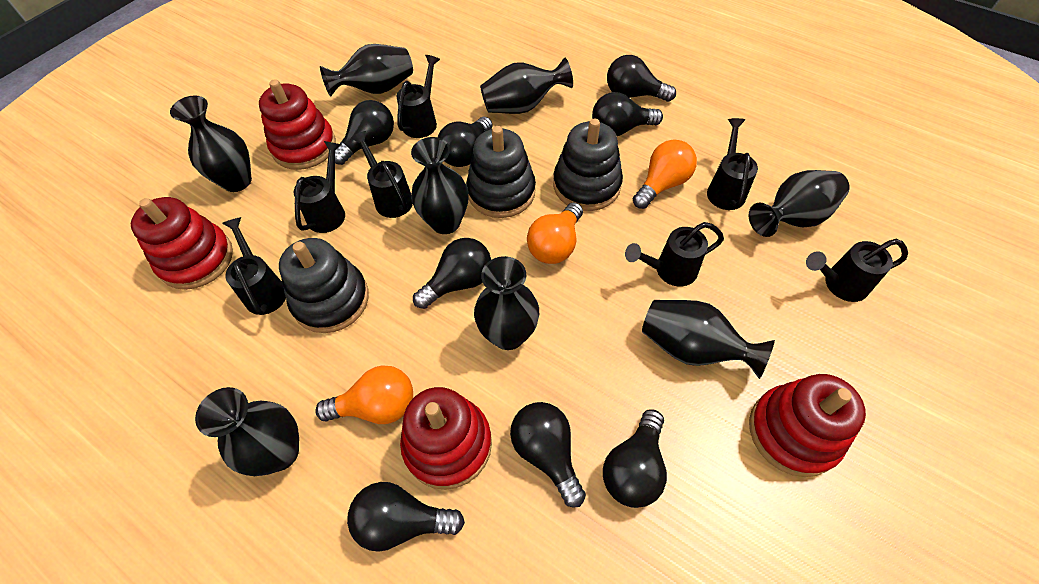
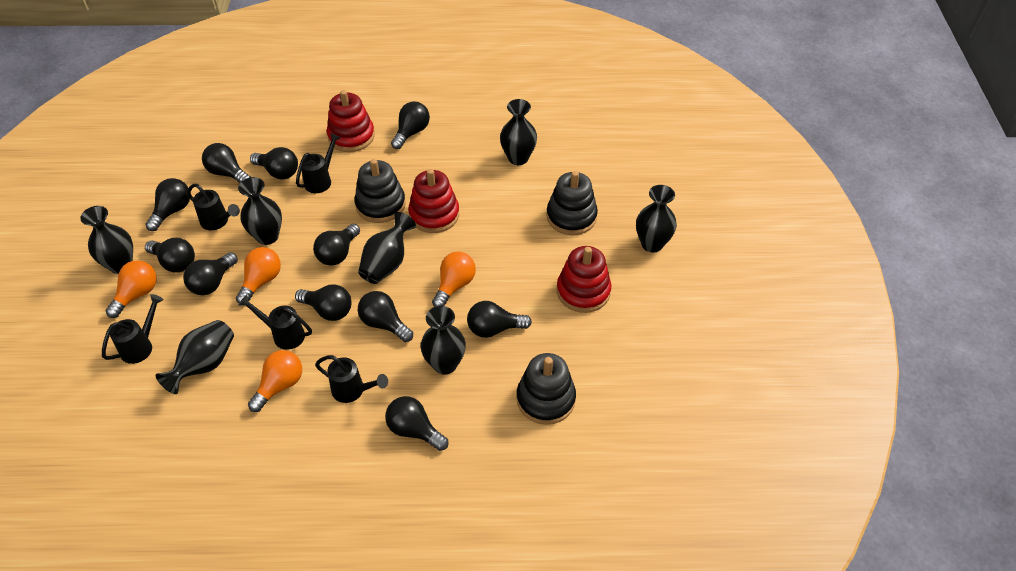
black light bulb: [335,100,394,165] [347,482,465,552] [413,238,491,309] [438,117,493,167] [510,402,586,508] [592,92,663,136] [603,409,667,508] [607,55,676,102] = 8 -> [145,178,190,231] [145,238,195,273] [183,252,238,295] [202,143,251,183] [250,147,298,180] [295,284,352,321] [313,224,360,266] [358,291,413,342] [385,396,448,451] [391,102,430,149] [467,301,532,338] = 11
black vase: [170,96,252,192] [195,387,299,476] [320,44,413,97] [411,137,469,234] [474,256,539,350] [480,58,573,114] [642,300,775,379] [749,170,850,237] = 8 -> [80,206,133,274] [156,320,234,394] [238,177,282,245] [358,212,416,284] [421,306,466,375] [500,99,537,165] [636,185,677,253] = 7
black watering can: [222,217,286,315] [294,141,345,233] [351,131,413,218] [397,55,440,138] [625,222,724,287] [707,118,758,210] [806,239,908,302] = 7 -> [102,294,164,364] [187,184,240,230] [238,295,312,350] [296,133,341,193] [315,355,388,403] = 5
orange light bulb: [315,365,413,424] [527,202,583,264] [633,139,697,209] = 3 -> [106,260,157,318] [236,247,281,304] [248,350,302,412] [432,252,476,307] = 4
red stacking toy: [131,197,233,290] [259,79,336,170] [400,387,492,490] [749,374,866,477] = 4 -> [327,90,375,152] [408,169,459,233] [557,246,611,313] = 3

